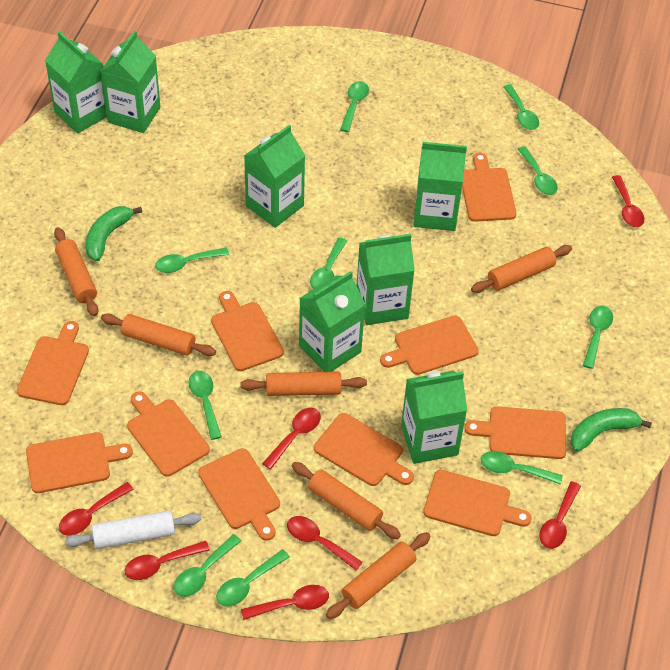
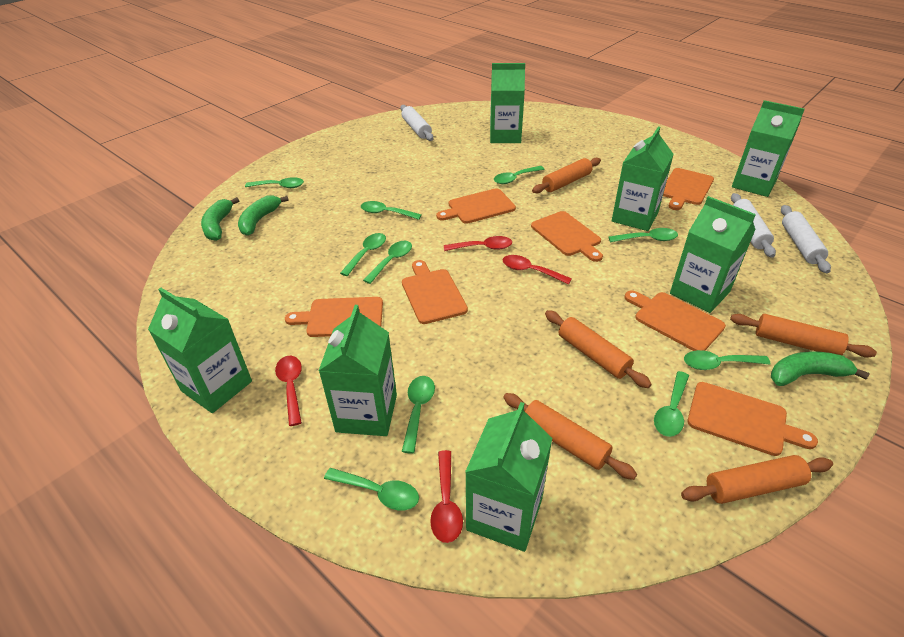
green banana: [86,206,142,261] [571,408,652,452] = 2 -> [201,197,239,241] [238,196,289,236] [771,351,870,386] = 3
orange cutting board: [17,321,89,405] [26,432,133,493] [127,392,210,477] [198,448,280,541] [211,291,284,371] [314,413,414,486] [380,316,479,375] [423,470,532,536] [462,153,516,222] [464,406,566,459] = 10 -> [285,297,383,337] [402,260,468,324] [436,188,516,224] [531,211,603,262] [625,290,726,351] [663,168,714,210] [687,382,818,456] = 7
orange rolling pin: [54,227,98,316] [101,313,216,356] [240,372,367,396] [292,462,401,539] [326,532,431,619] [471,245,572,293] = 6 -> [503,393,637,480] [532,158,601,194] [545,310,652,388] [681,455,833,504] [730,314,877,358] = 5
red spoon: [59,482,134,536] [124,541,210,580] [241,585,329,620] [262,408,321,469] [287,516,363,571] [539,481,581,549] [612,175,644,227] = 7 -> [275,356,302,426] [430,450,463,543] [444,236,512,251] [503,255,572,285] = 4
white rolling pin: [65,511,201,549] = 1 -> [400,105,434,141] [731,193,776,258] [781,205,831,273] = 3

